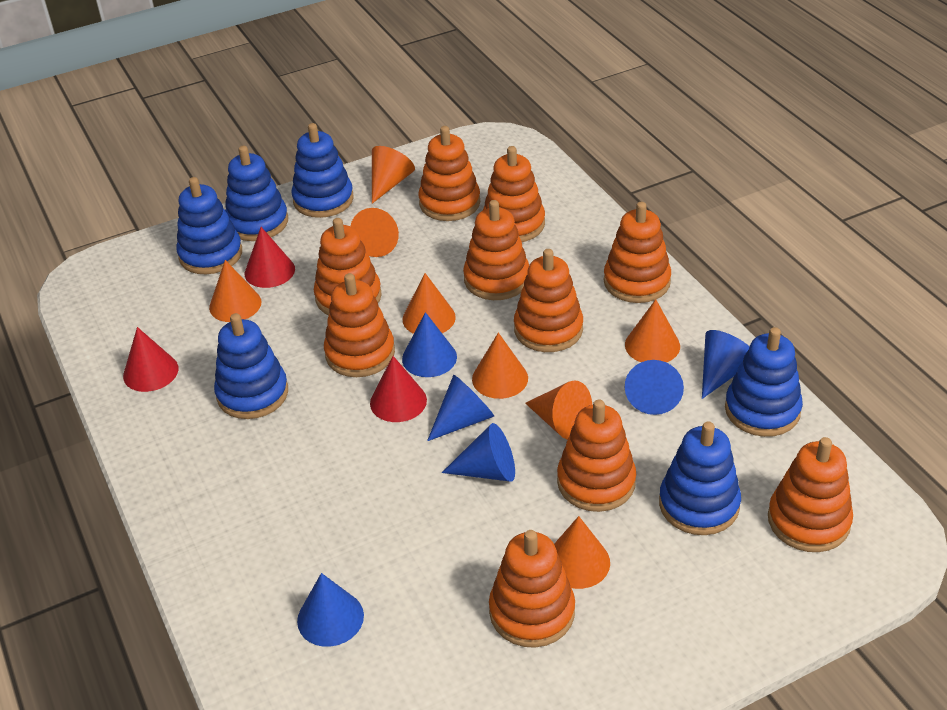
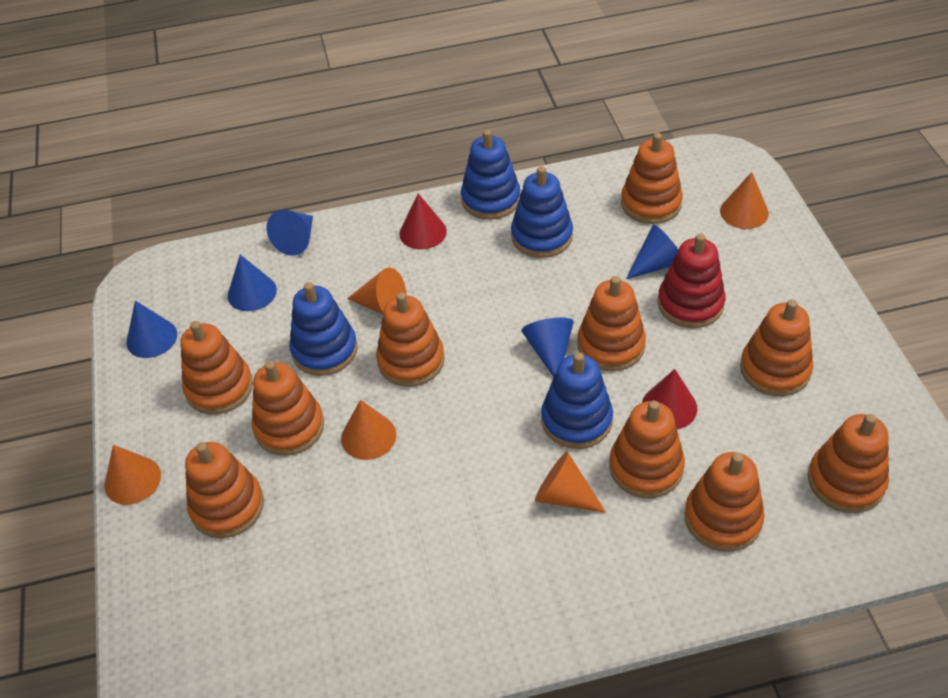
blue cone: [297,573,364,647] [402,312,457,377] [427,375,494,441] [442,423,515,482] [625,360,684,415] [702,330,750,399] = 6 -> [126,301,177,358] [228,255,277,311] [267,210,313,256] [521,318,574,377] [626,224,679,279] = 5
blue stacking toy: [176,177,242,274] [214,313,288,419] [225,146,288,241] [292,123,354,218] [659,422,741,535] [725,327,803,437] = 6 -> [289,282,357,376] [461,130,520,220] [511,166,573,258] [541,352,613,449] = 4
orange cone: [209,260,261,322] [351,208,399,257] [372,146,415,203] [402,273,456,334] [472,333,528,399] [525,381,592,439] [554,516,610,589] [625,299,680,362] = 8 -> [104,445,161,505] [341,400,396,460] [347,267,407,314] [535,452,606,513] [720,172,769,229] = 5
red cone: [123,327,178,392] [245,227,295,288] [370,356,427,422] = 3 -> [399,193,447,249] [642,369,697,429] = 2
red stacking toy: none = 0 -> [658,233,725,328] = 1

